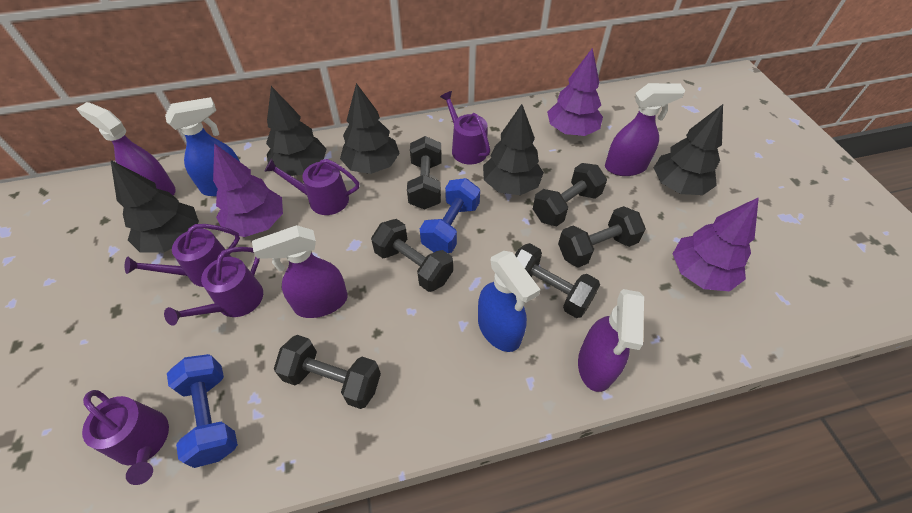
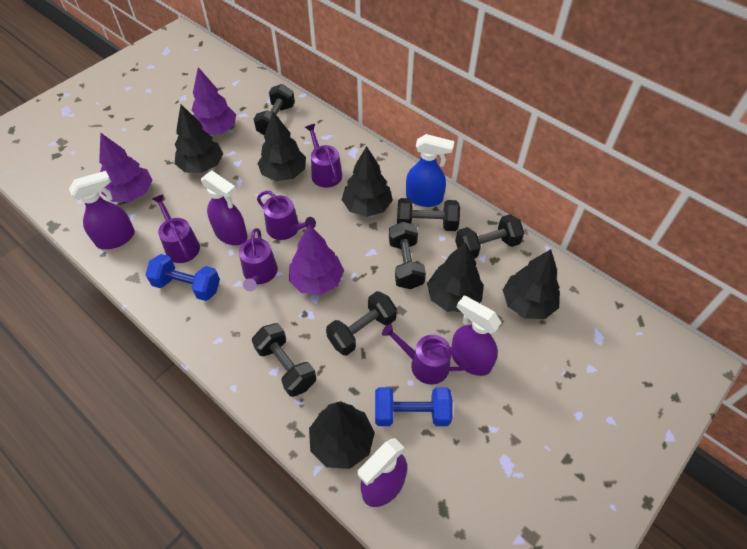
black tree: [111,160,199,253] [266,86,327,176] [340,83,400,174] [483,104,544,195] [654,104,723,195] = 5 -> [175,104,223,173] [257,112,306,181] [309,401,375,469] [342,146,393,217] [427,242,484,312] [503,249,560,319] = 6
blue spray bottle: [165,97,240,196] [478,251,541,352] = 2 -> [406,134,454,207] = 1

